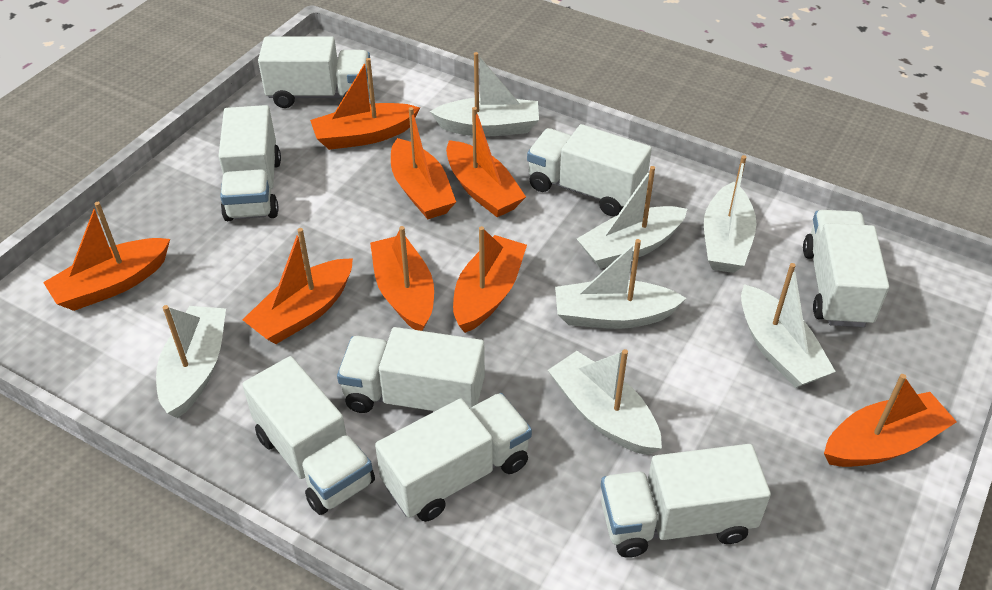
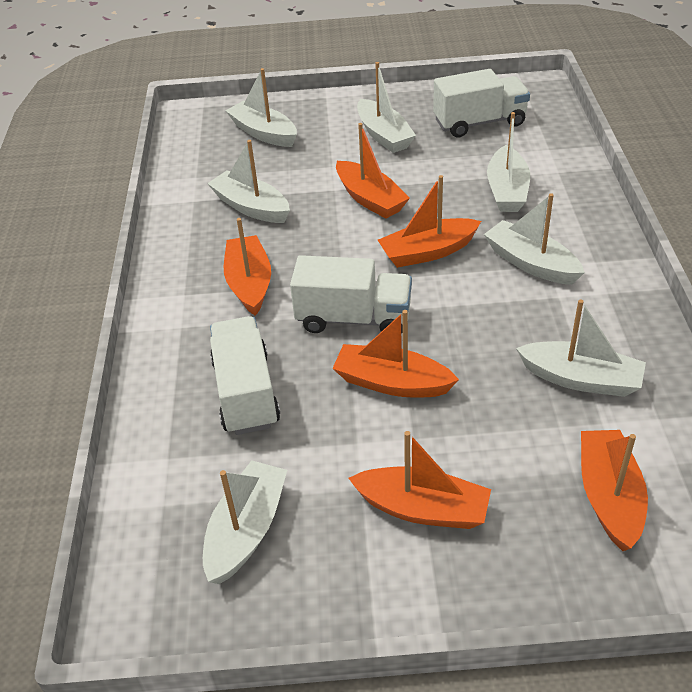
orange boat: [43,202,170,311] [242,228,353,344] [310,58,420,150] [370,226,434,331] [391,107,456,219] [446,107,526,217] [453,226,527,333] [824,374,957,467] = 8 -> [224,218,271,316] [332,310,459,398] [336,123,410,219] [348,431,491,529] [378,175,481,268] [581,430,648,551] = 6
white truck: [218,105,281,221] [242,356,375,515] [258,36,370,108] [337,327,485,413] [375,393,532,522] [527,124,652,216] [601,444,771,558] [803,210,889,327] = 8 -> [210,316,280,435] [290,255,412,334] [433,69,530,137] = 3

